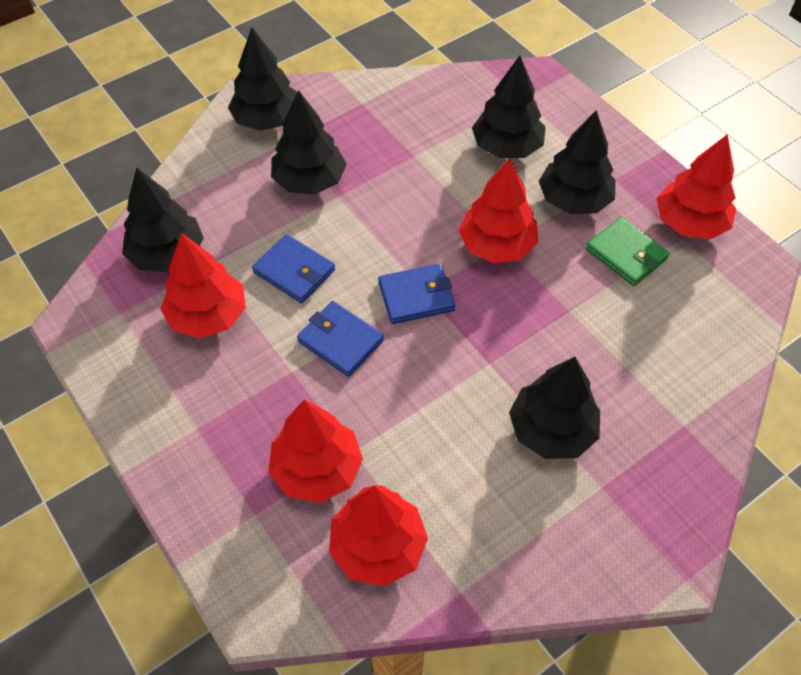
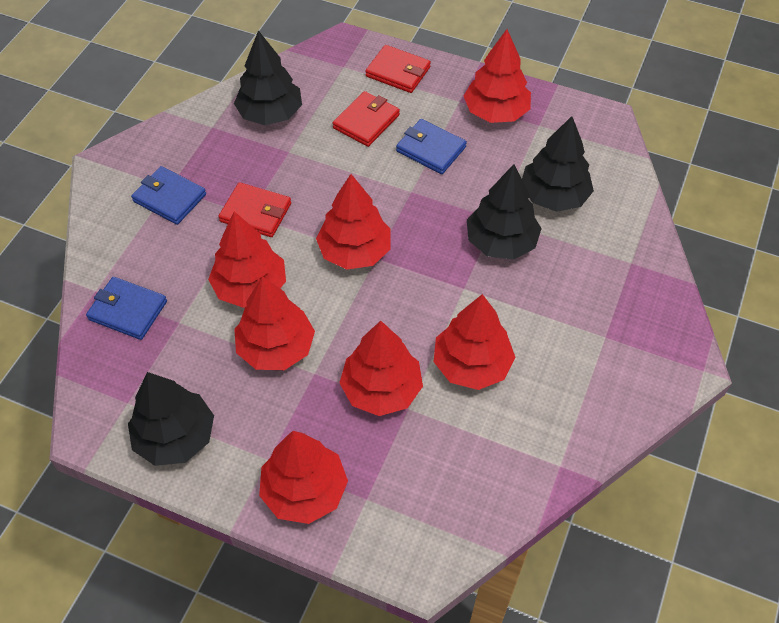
black tree: [122,168,204,272] [228,27,297,131] [271,90,347,194] [472,55,546,158] [509,357,600,459] [539,110,616,214] = 6 -> [128,372,214,466] [234,30,302,125] [467,164,542,260] [522,116,594,212] = 4
green wallet: [586,217,669,286] = 1 -> none = 0
red tree: [161,233,246,339] [269,400,363,503] [329,485,428,587] [458,158,538,263] [656,134,736,239] = 5 -> [208,211,286,308] [234,276,315,370] [259,431,348,524] [316,174,391,270] [339,321,423,416] [433,294,515,390] [464,29,531,123] = 7
red wallet: none = 0 -> [219,182,291,237] [333,91,400,147] [365,45,431,93] = 3

